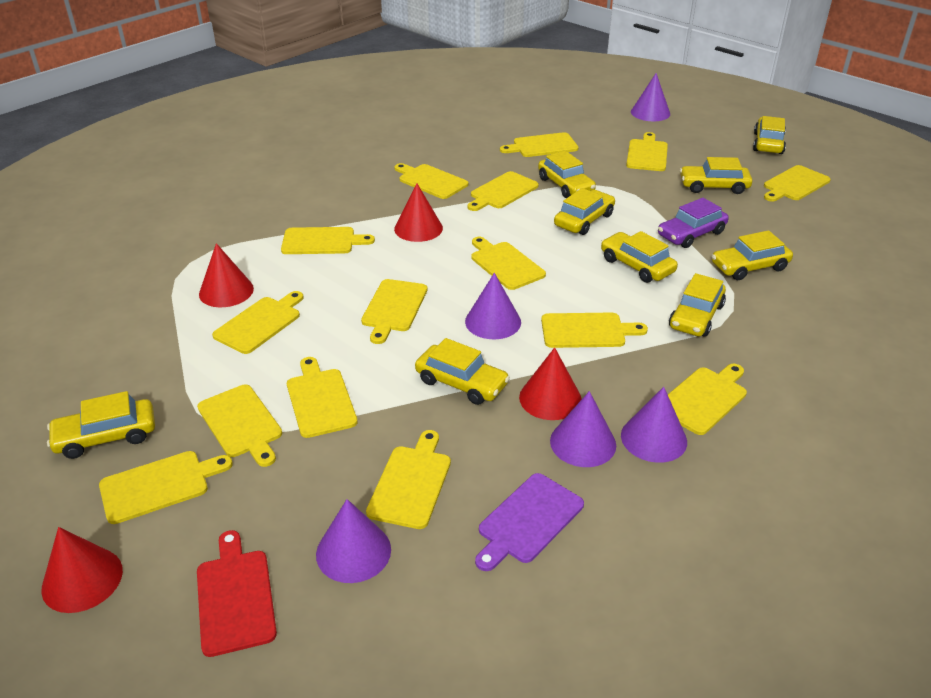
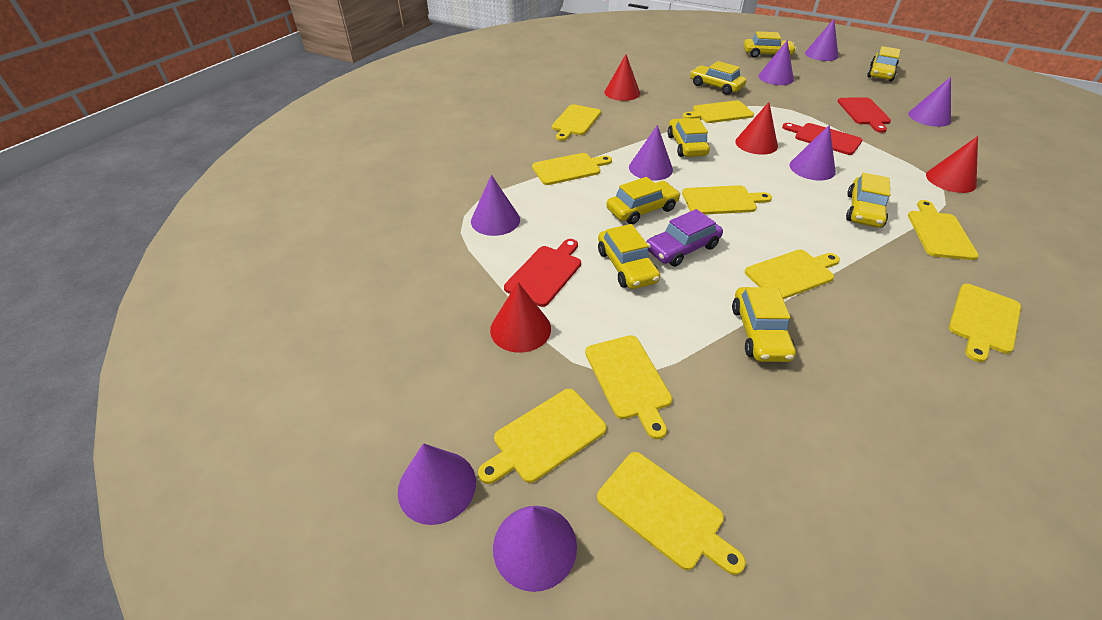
purple cone: [316,499,391,583] [465,273,521,339] [550,391,616,467] [621,387,687,463] [631,73,670,121] = 5 -> [398,443,476,525] [471,175,520,236] [493,506,577,592] [629,125,673,181] [758,40,794,85] [789,125,836,181] [805,19,838,61] [908,77,951,127] = 8
purple cutting board: [475,473,584,571] = 1 -> none = 0
red cutting board: [197,530,277,657] = 1 -> [504,239,581,307] [782,123,862,155] [837,97,891,133] = 3
yellow car: [47,391,155,459] [415,338,510,405] [538,151,596,198] [554,188,615,235] [601,231,678,283] [669,273,726,337] [680,157,752,194] [712,230,793,280] [753,116,786,154] = 9 -> [598,224,660,289] [606,177,681,225] [668,118,710,157] [690,61,746,95] [732,287,796,362] [744,31,796,58] [846,173,890,228] [867,46,900,81] = 8
yellow cutting board: [99,451,233,524] [197,385,282,467] [212,291,304,354] [281,227,375,254] [287,357,358,438] [361,279,427,344] [366,430,451,529] [394,163,468,199] [468,171,539,211] [471,237,546,290] [500,132,578,157] [541,313,648,348] [626,132,668,171] [668,364,747,435] [764,165,831,202] = 15 -> [478,389,607,484] [532,153,612,185] [552,104,601,141] [585,335,672,439] [597,452,746,575] [682,100,754,123] [682,185,772,215] [745,250,840,299] [908,200,979,260] [949,284,1021,362] = 10

